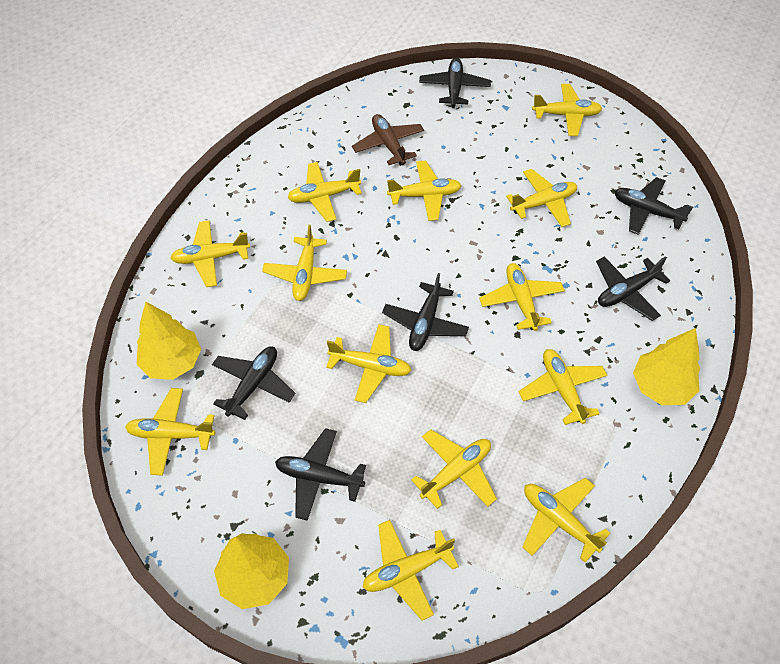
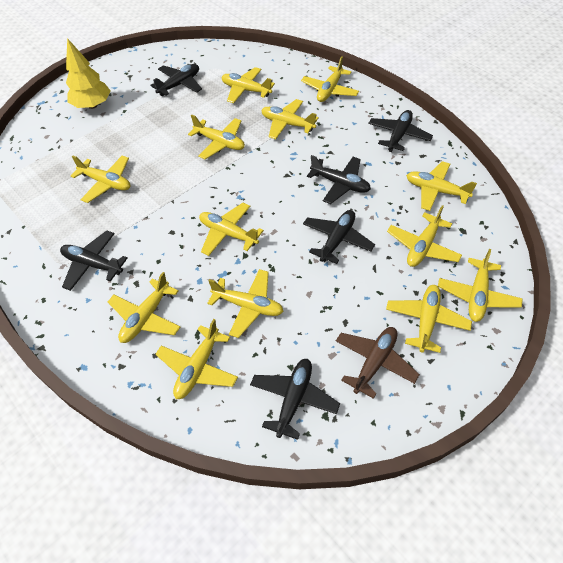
yellow tree: [136,302,201,380] [214,533,289,609] [633,328,700,405] = 3 -> [66,38,110,109] = 1

